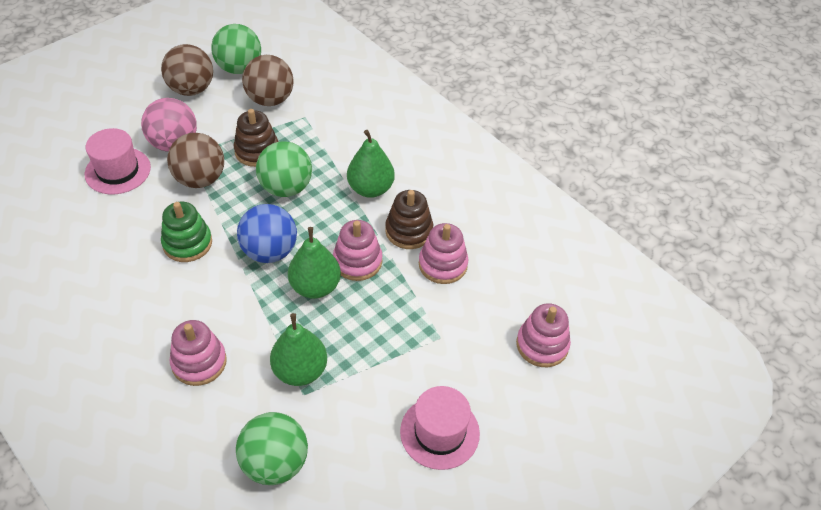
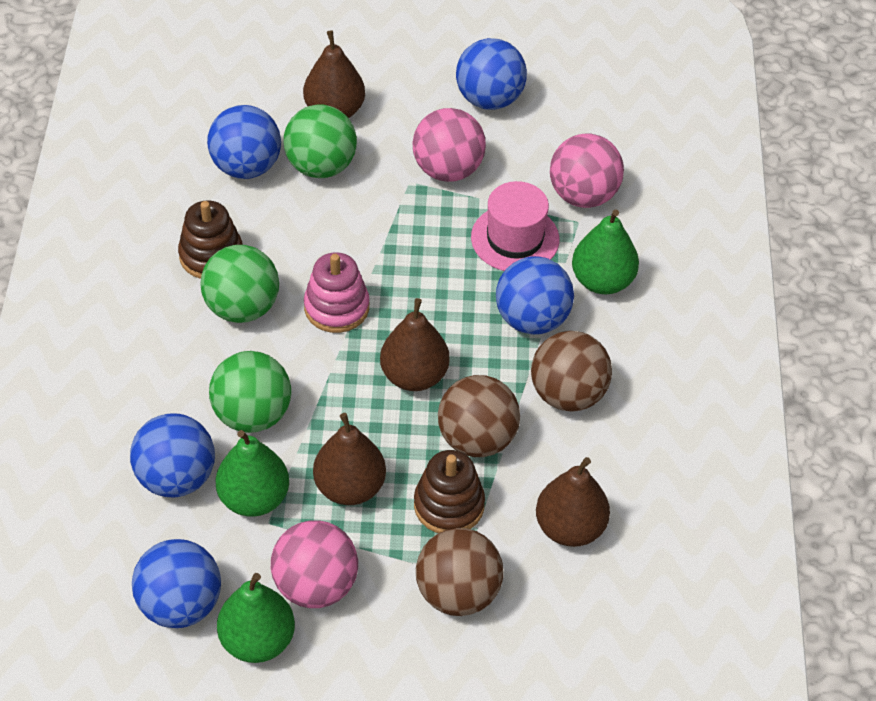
blue ball: [237,204,297,263] = 1 -> [130,413,215,498] [132,539,221,628] [207,105,281,179] [456,38,527,110] [496,256,574,335] = 5
brown pear: none = 0 -> [303,30,365,118] [313,413,386,505] [380,298,450,391] [536,457,610,547] = 4
green stacking toy: [161,202,212,262] = 1 -> none = 0
pink ball: [141,98,197,152] = 1 -> [271,520,358,608] [412,108,486,182] [550,134,624,208] = 3
pink hat: [85,128,151,195] [400,386,480,470] = 2 -> [471,181,559,271] = 1
pink stacking toy: [169,320,227,386] [333,220,382,281] [419,223,468,284] [516,303,571,367] = 4 -> [304,252,369,333] = 1

